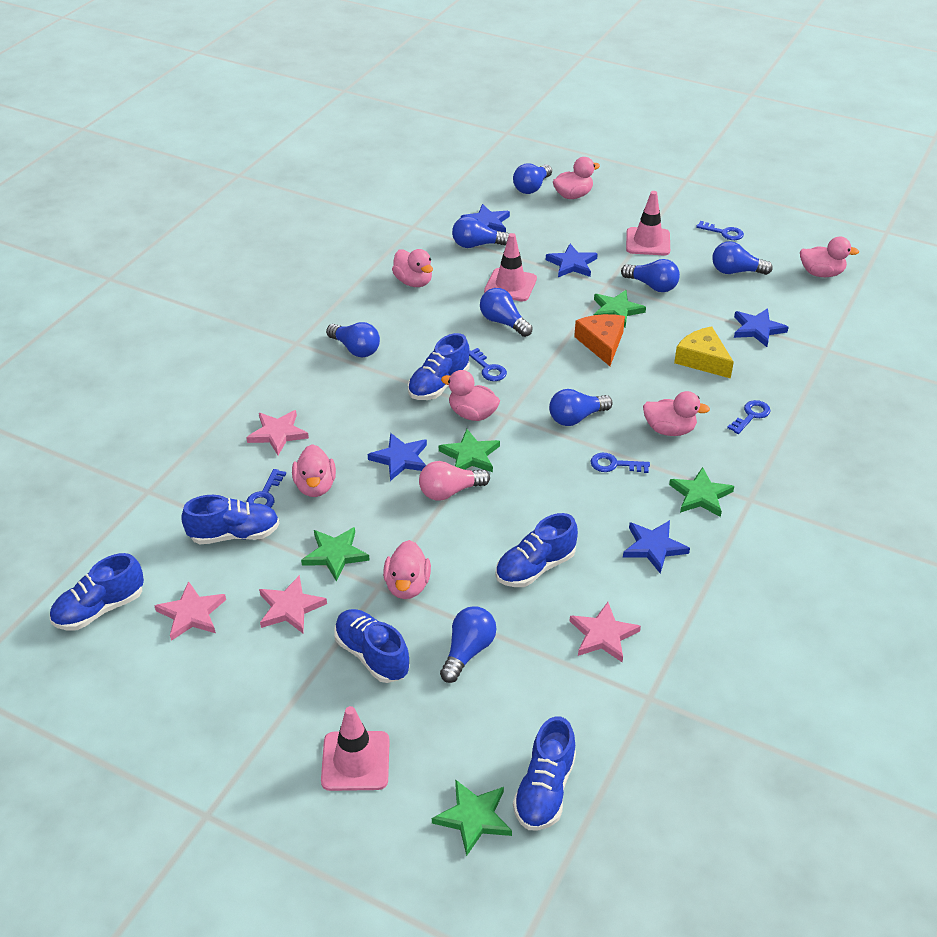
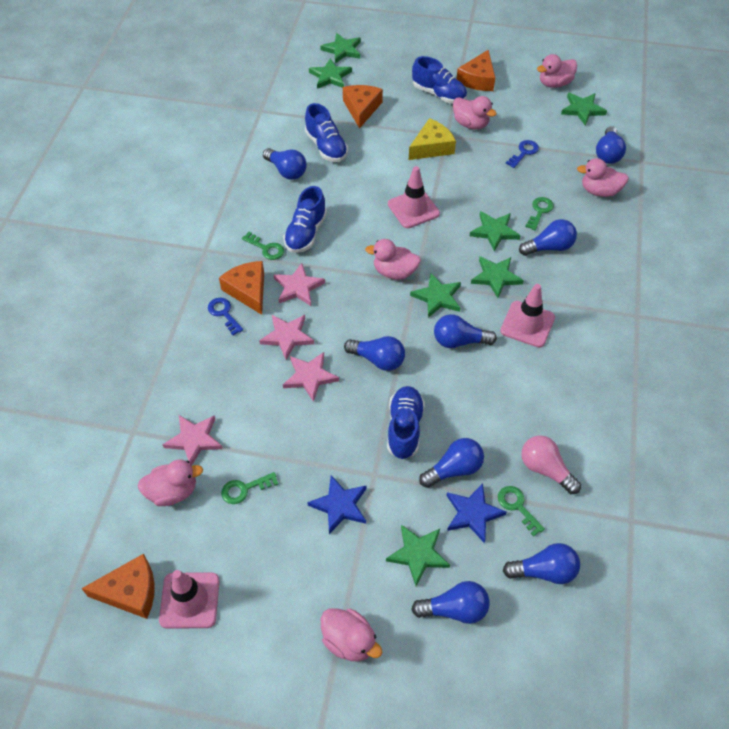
blue key: [246,469,286,508] [469,348,507,381] [590,453,650,473] [696,221,744,240] [727,400,771,434] = 5 -> [208,298,243,335] [506,140,539,168] = 2
blue shoe: [50,553,144,631] [181,495,279,544] [334,609,410,683] [408,333,470,400] [495,513,578,587] [513,716,576,830] = 6 -> [283,186,327,253] [305,103,348,162] [387,386,425,459] [412,56,467,104] = 4
blue star: [368,433,427,481] [461,204,510,233] [546,244,598,277] [623,520,690,574] [734,308,789,347] = 5 -> [307,475,366,534] [446,483,506,543] = 2
green key: none = 0 -> [221,472,278,504] [242,232,284,260] [498,486,545,536] [525,197,554,230] = 4
green star: [301,527,370,581] [432,779,512,856] [439,429,500,472] [594,290,646,327] [669,467,734,517] = 5 -> [309,58,352,89] [320,33,361,63] [386,525,450,586] [410,273,461,318] [470,211,521,251] [471,257,524,298] [561,93,607,125] = 7
orange cheese: [574,314,625,366] = 1 -> [81,554,155,619] [219,261,264,315] [343,85,383,129] [457,50,495,91] = 4
pink duck: [292,444,336,497] [383,540,431,599] [392,249,433,287] [441,370,500,421] [553,157,600,199] [643,391,710,436] [800,237,859,277] = 7 -> [138,459,203,506] [321,608,382,662] [365,239,421,280] [453,96,497,130] [537,54,577,88] [577,158,629,197] = 6

